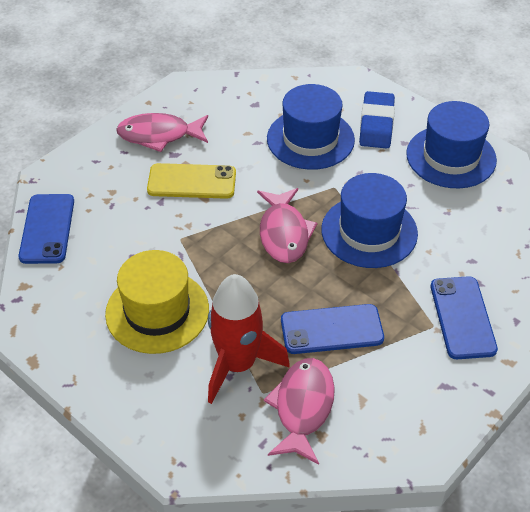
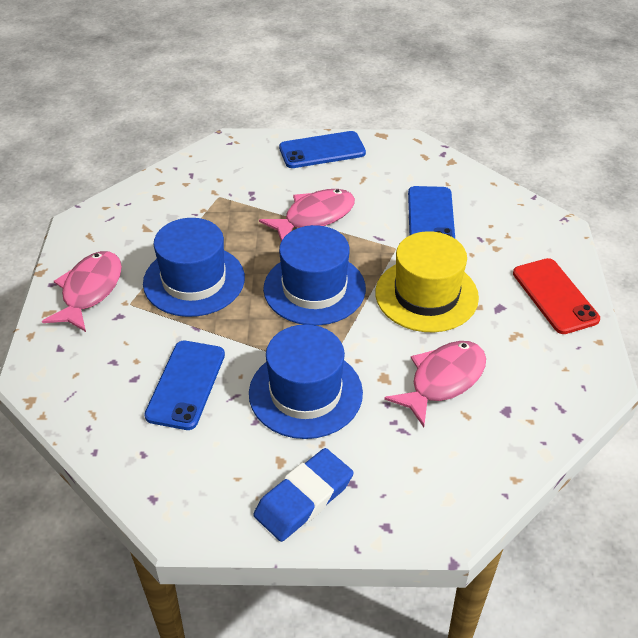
red phone: none = 0 -> [513,258,600,334] = 1
red rocket: [208,274,290,404] = 1 -> none = 0
yellow phone: [147,163,236,199] = 1 -> none = 0

